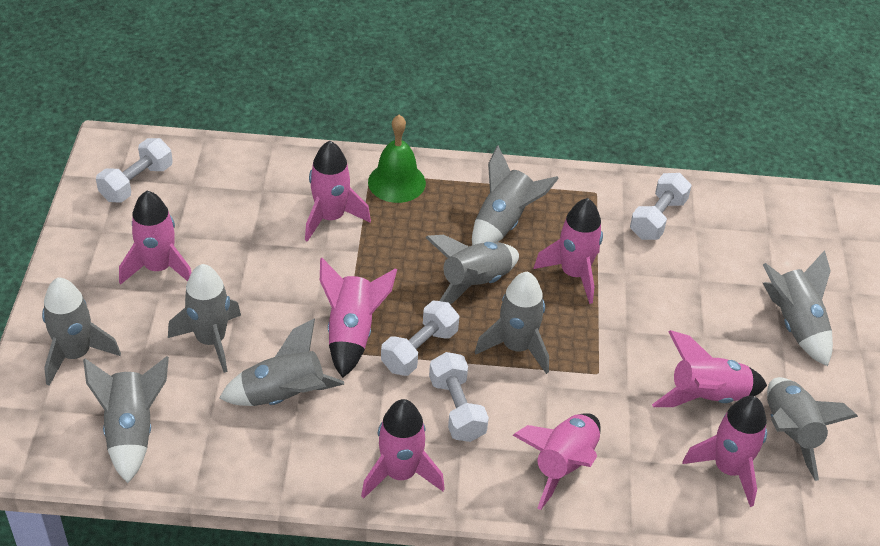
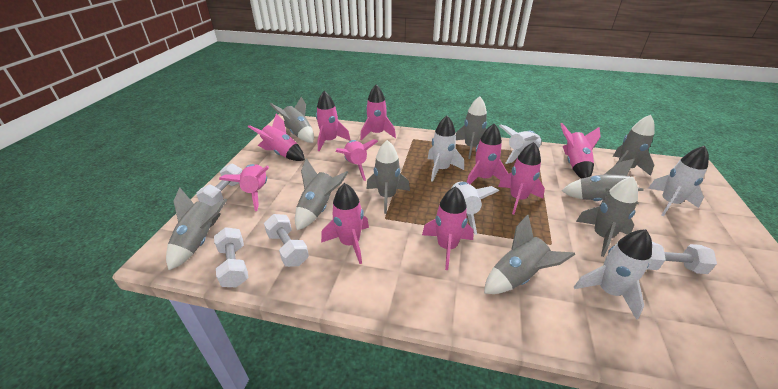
green bell: [368,115,426,203] = 1 -> none = 0
pink rocket: [119,191,192,285] [305,141,371,242] [320,258,397,378] [361,399,445,499] [513,413,601,510] [534,198,603,304] [652,330,767,407] [683,396,767,507] = 8 -> [219,164,269,211] [248,114,305,161] [316,91,351,151] [321,183,369,264] [336,139,378,181] [360,85,396,140] [422,186,474,270] [467,124,508,184] [498,142,545,215] [561,123,600,179] = 10
white rocket: none = 0 -> [428,116,464,182] [451,182,499,235] [499,124,542,164] [574,229,652,320] [648,146,709,216] = 5

